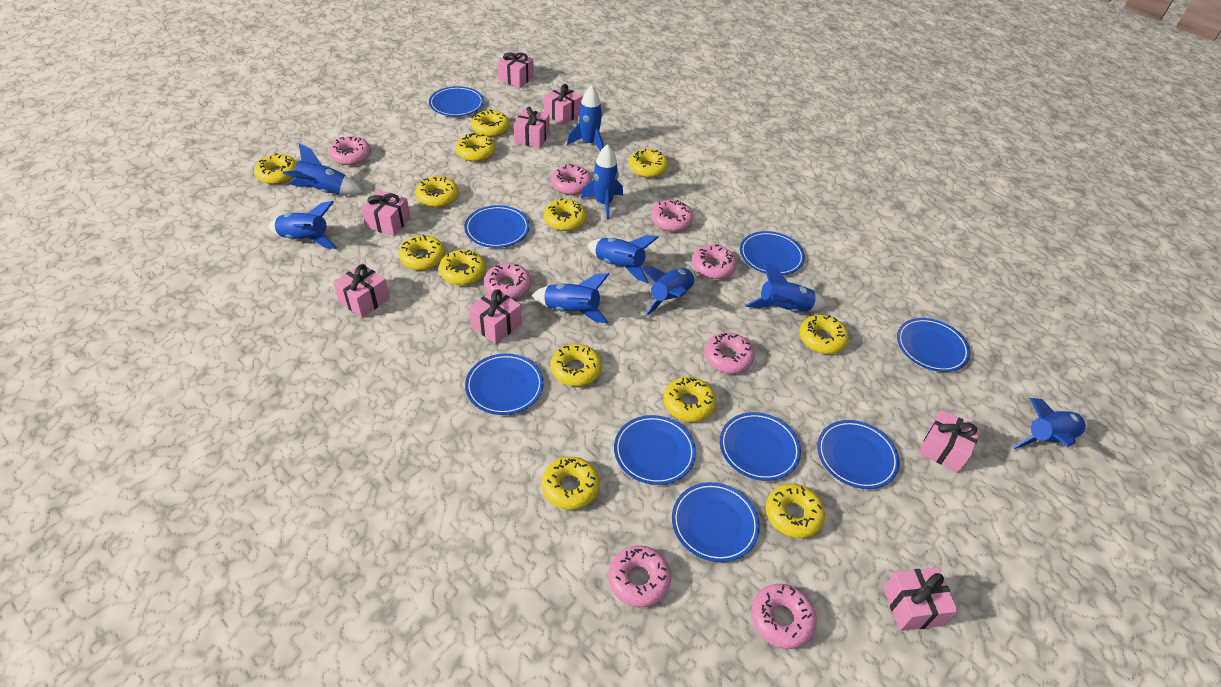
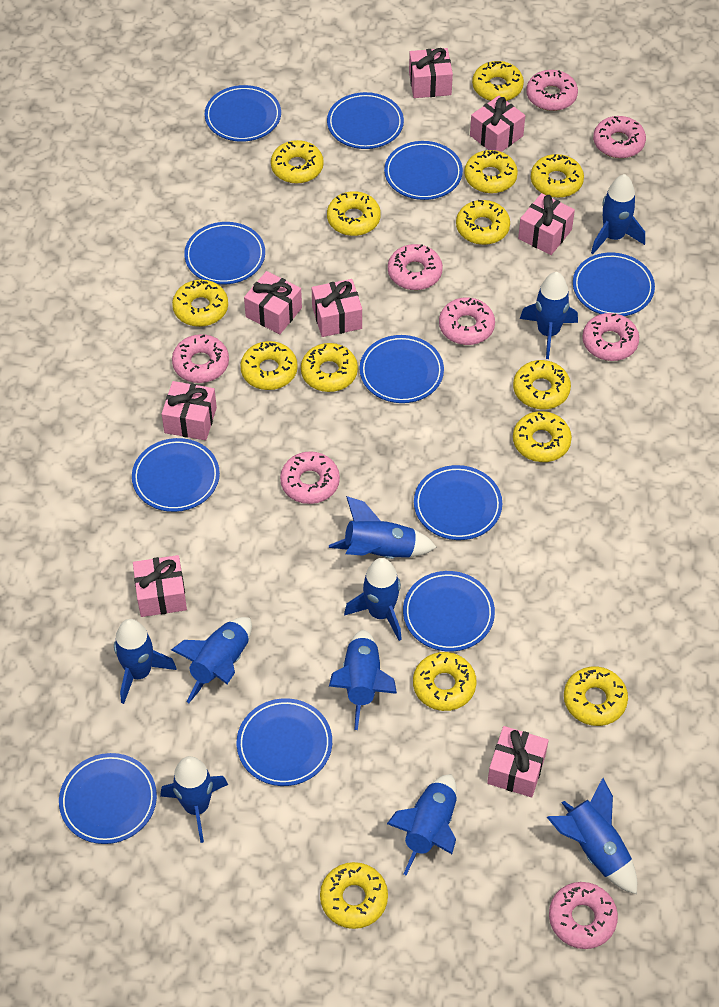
blue plate: [429,86,484,116] [465,205,530,248] [465,353,544,415] [614,415,696,485] [672,482,760,562] [720,412,801,481] [740,231,805,275] [817,420,900,489] [897,318,970,372] = 9 -> [59,753,157,844] [132,438,220,512] [184,222,265,285] [205,85,281,142] [237,698,332,786] [327,92,404,149] [359,335,444,403] [384,141,463,200] [403,571,495,651] [414,465,502,540] [573,253,655,316] = 11
blue rocket: [268,201,337,249] [282,143,362,195] [532,273,609,324] [567,85,604,151] [581,144,623,219] [588,235,659,283] [641,266,696,316] [745,262,826,312] [1012,398,1088,449] = 9 -> [114,619,177,704] [160,756,228,843] [171,617,252,703] [329,496,437,559] [329,630,397,730] [344,558,402,641] [387,774,457,875] [520,272,578,359] [547,778,637,894] [591,174,645,254] = 10
yellow donut: [254,153,297,184] [399,235,445,270] [416,176,459,207] [439,250,486,285] [455,133,495,162] [471,110,510,137] [541,457,600,510] [544,198,586,231] [551,344,602,386] [629,149,668,178] [663,377,716,422] [766,484,825,538] [799,315,849,354] = 13 -> [172,280,228,327] [240,341,298,390] [271,140,324,184] [301,343,358,392] [320,862,388,929] [327,191,381,236] [413,652,477,711] [456,200,510,245] [464,150,518,193] [472,61,524,101] [513,360,571,409] [513,411,572,462] [531,154,584,198] [564,667,628,726] = 14

